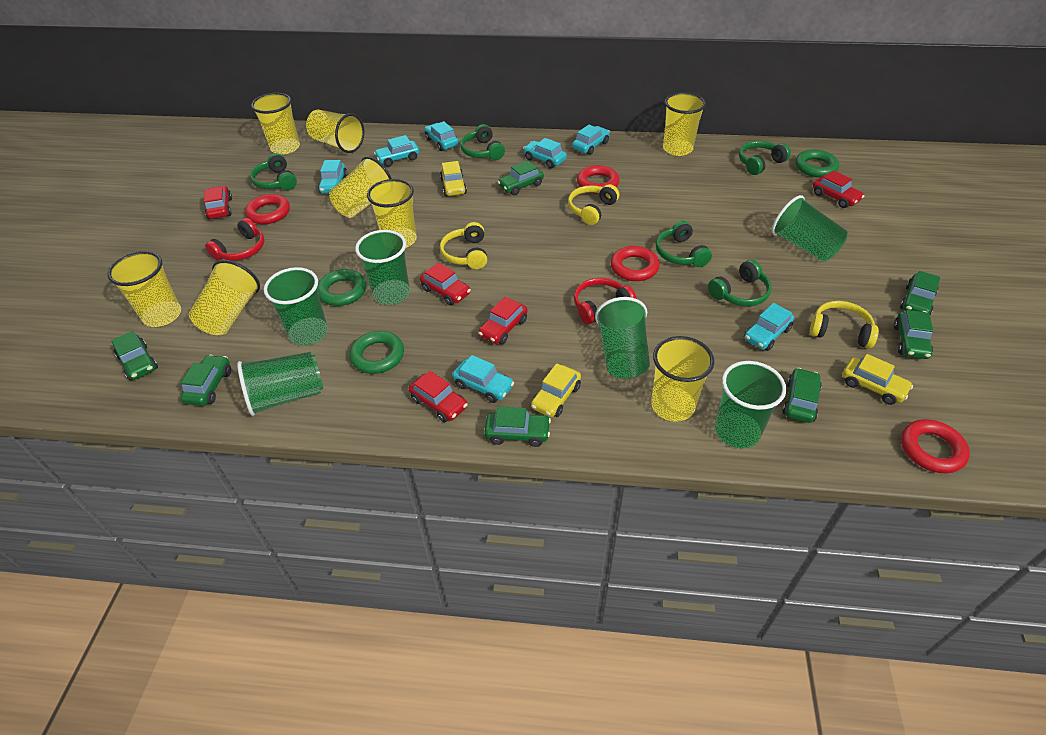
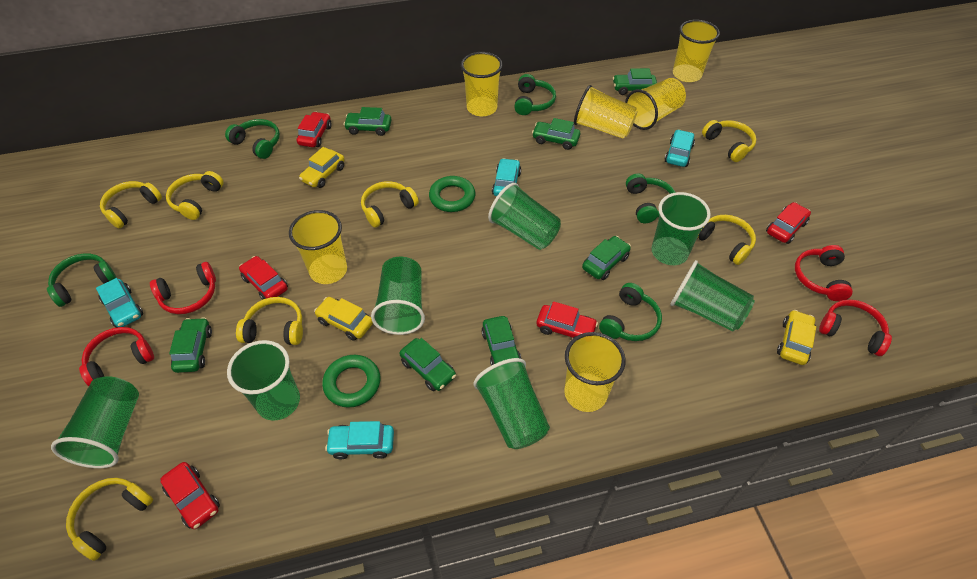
green cup: [237,352,323,416] [264,267,328,345] [355,230,410,305] [595,297,650,379] [715,361,786,448] [772,195,847,262] = 6 -> [51,376,139,468] [227,340,300,421] [371,257,425,335] [474,358,550,449] [488,183,561,250] [651,192,711,265] [670,260,755,331] = 7
green ring: [317,269,366,306] [349,331,404,374] [795,149,839,177] = 3 -> [322,355,380,408] [429,176,475,212] = 2
red headphones: [205,218,264,261] [574,278,636,325] = 2 -> [79,327,154,386] [150,262,216,314] [795,245,853,301] [819,300,892,356] = 4
red ring: [245,194,290,224] [577,165,619,194] [611,246,660,281] [901,419,970,473] = 4 -> none = 0
turquoise car: [318,160,347,194] [374,135,420,167] [424,121,459,151] [452,355,514,403] [523,138,567,169] [572,125,610,155] [744,303,794,351] = 7 -> [96,278,143,328] [325,421,394,459] [492,158,521,196] [665,129,695,167] = 4
yellow cup: [107,251,181,327] [189,260,260,335] [251,93,300,155] [306,110,364,153] [329,156,392,218] [367,179,417,248] [651,336,714,422] [663,92,706,156] = 8 -> [289,210,347,284] [461,52,503,116] [564,332,626,412] [574,85,638,139] [625,78,686,130] [673,20,720,82] = 6
yellow headphones: [440,222,487,269] [568,184,619,225] [809,301,879,349] = 3 -> [66,478,153,561] [100,181,162,229] [166,171,223,220] [236,297,303,345] [361,181,419,228] [697,215,756,265] [702,120,756,162] = 7

